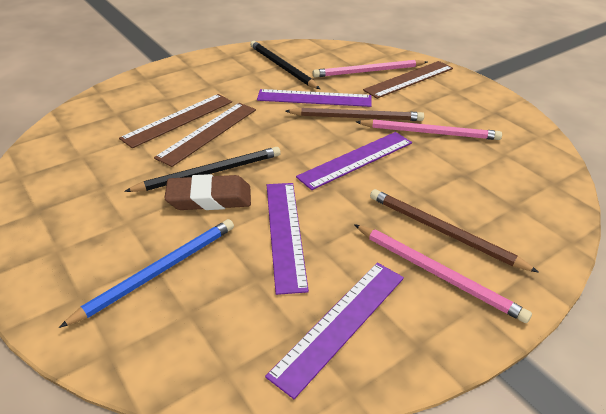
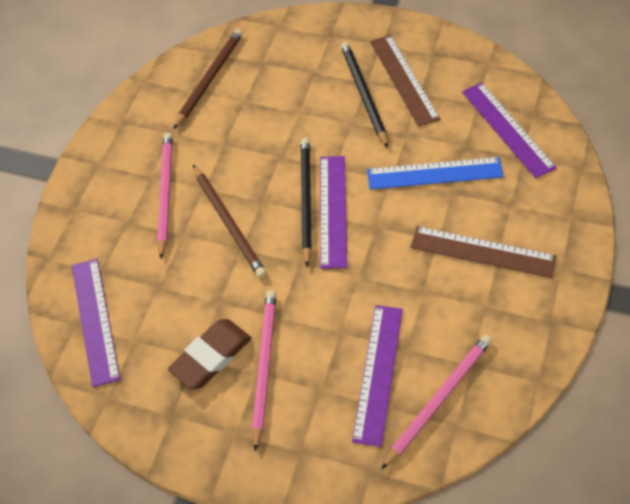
blue pencil: [59,219,234,328] = 1 -> none = 0
blue ruler: none = 0 -> [367,157,504,190] = 1
brown ruler: [119,94,232,148] [154,103,256,167] [363,61,453,99] = 3 -> [370,35,440,127] [411,226,556,278] = 2

